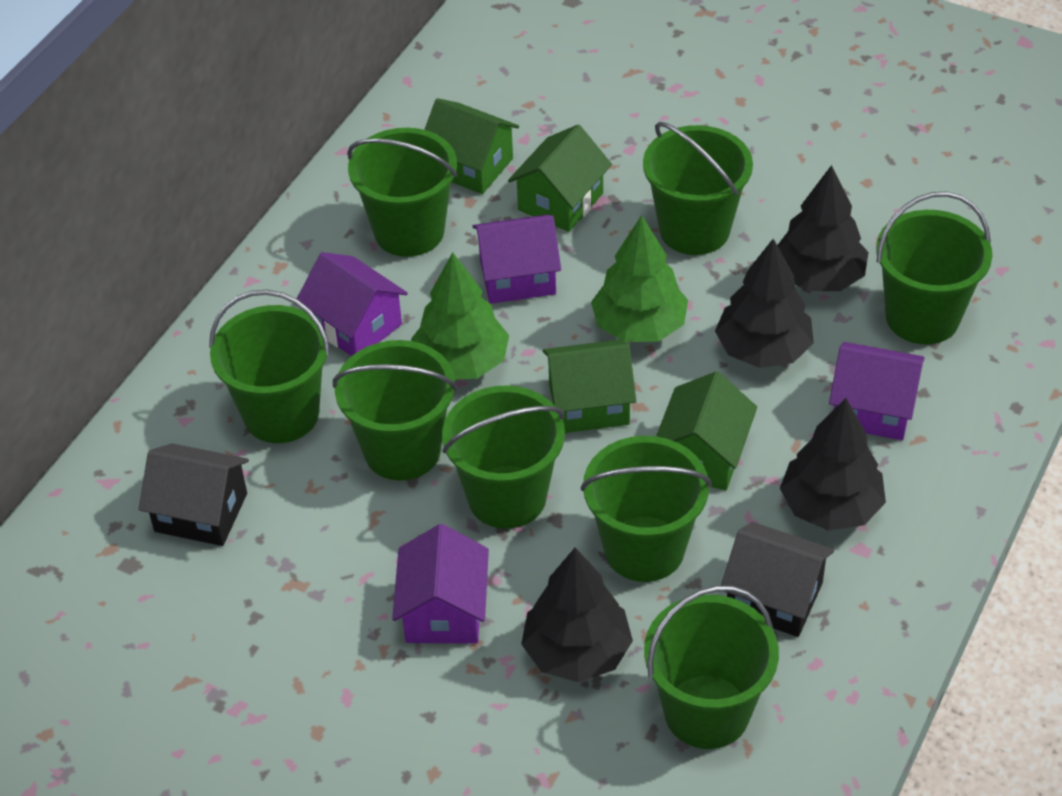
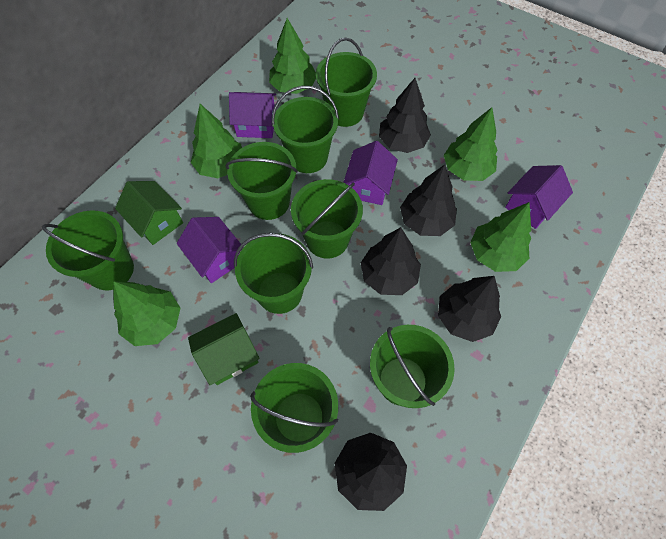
black house: [139,443,249,546] [721,522,834,637] = 2 -> none = 0
black tree: [521,548,633,682] [715,239,814,368] [777,165,869,291] [780,398,886,531] = 4 -> [334,433,407,511] [361,227,421,295] [379,78,431,153] [400,165,457,236] [438,276,501,342] = 5
green house: [424,98,519,194] [508,125,612,232] [542,339,636,433] [656,371,757,490] = 4 -> [115,181,183,245] [188,313,260,385] = 2
green tree: [411,252,509,379] [591,215,688,342] = 2 -> [113,281,180,346] [191,104,242,178] [269,18,316,94] [444,107,498,181] [470,202,531,272] = 5

